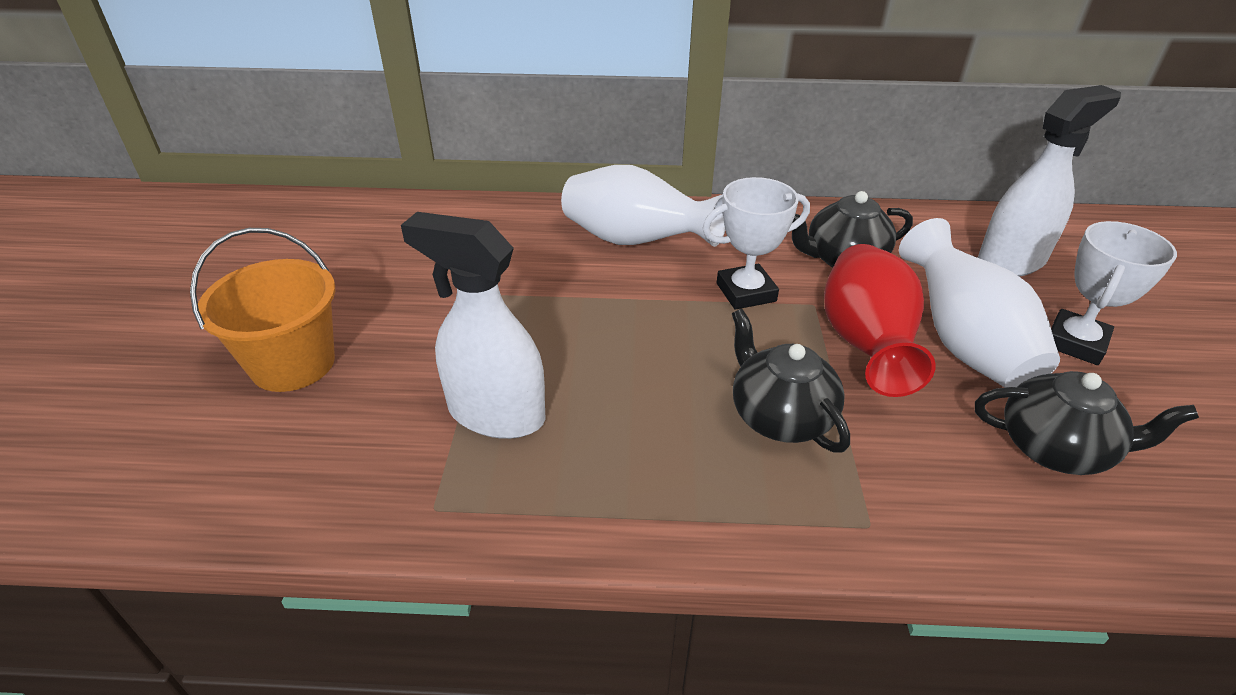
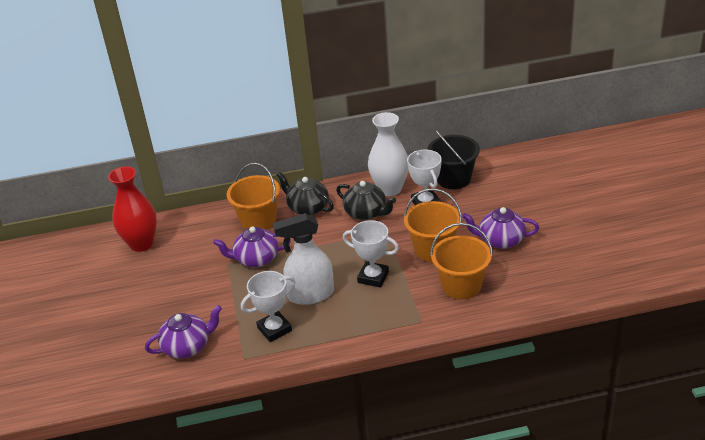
black bucket: none = 0 -> [427,129,480,189] = 1
black teapot: [732,309,850,453] [792,191,913,267] [975,371,1199,475] = 3 -> [276,172,334,216] [336,181,396,220] = 2
orange bucket: [190,228,336,392] = 1 -> [227,163,280,230] [404,189,462,262] [430,223,493,300] = 3
purple teapot: none = 0 -> [145,305,222,358] [213,226,291,267] [462,207,539,249] = 3
white spray bottle: [401,212,545,439] [978,85,1121,277] = 2 -> [273,213,334,305] = 1
white trophy: [702,177,810,310] [1051,221,1177,365] = 2 -> [241,271,296,342] [343,220,399,288] [407,150,442,205] = 3
white vase: [561,165,725,247] [899,218,1060,387] = 2 -> [368,112,409,196] = 1

